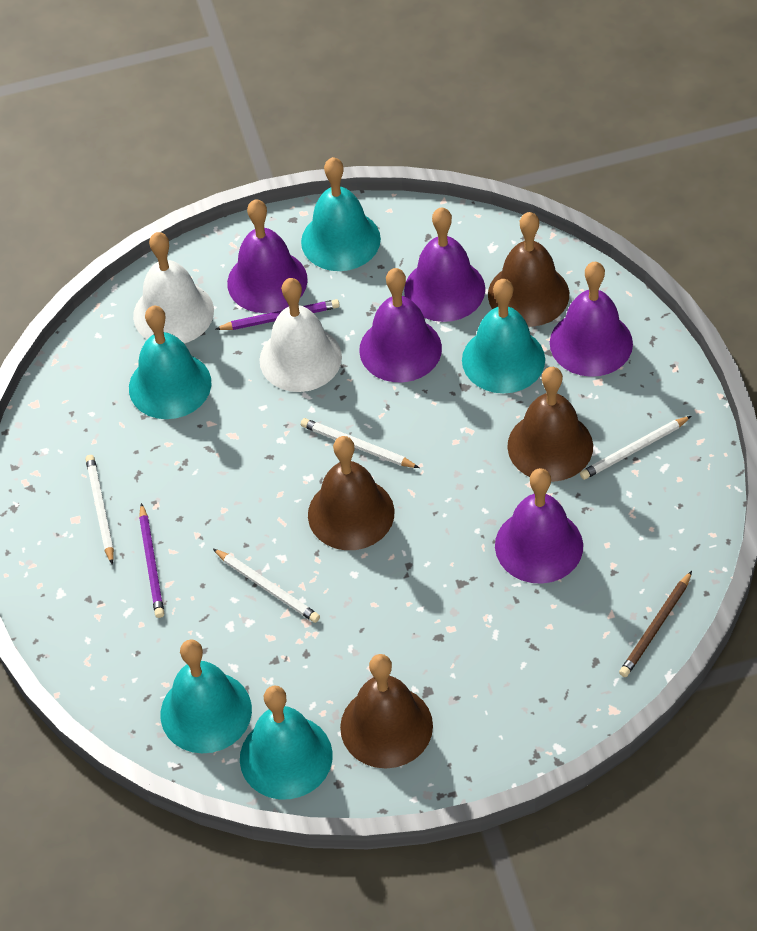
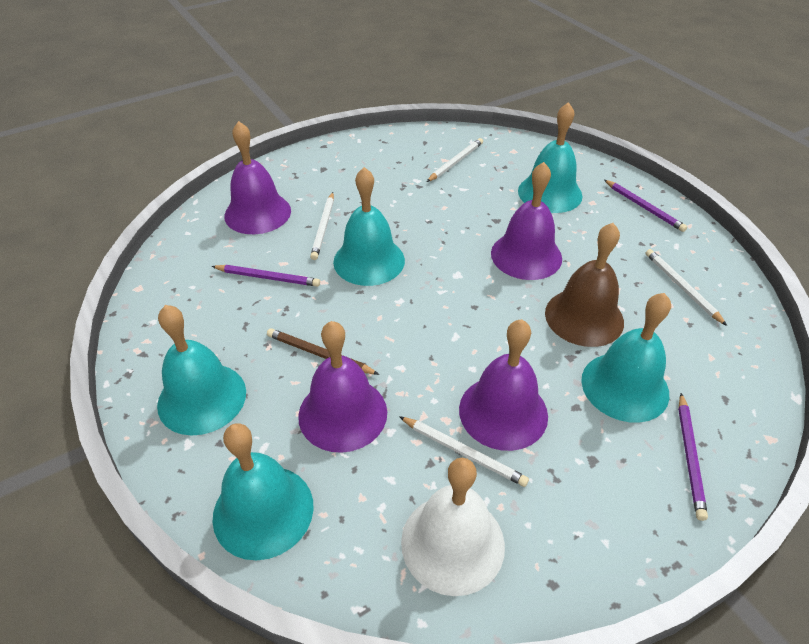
brown bell: [308,436,394,550] [340,654,433,768] [488,212,569,327] [507,367,593,482] = 4 -> [545,223,624,347] = 1
purple bell: [227,199,308,313] [359,268,442,382] [404,207,485,322] [495,468,583,584] [550,262,633,377] = 5 -> [224,121,291,234] [298,321,387,453] [459,319,548,451] [491,162,562,280] = 4
purple pencil: [139,503,164,618] [216,299,340,330] = 2 -> [211,265,320,287] [604,180,687,232] [678,393,708,521] = 3
white bell: [133,232,214,344] [260,278,342,392] = 2 -> [401,458,505,596] = 1

